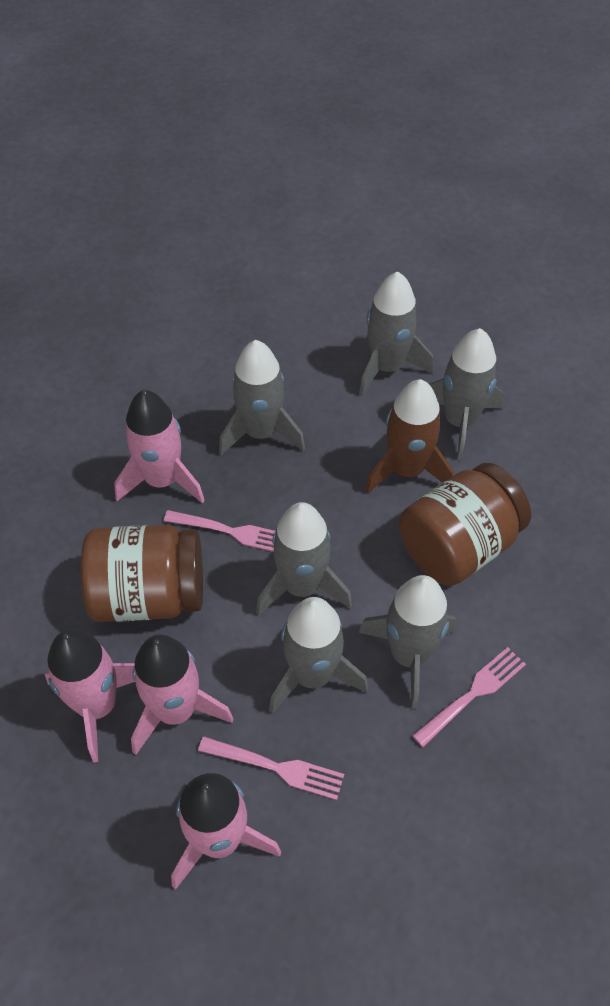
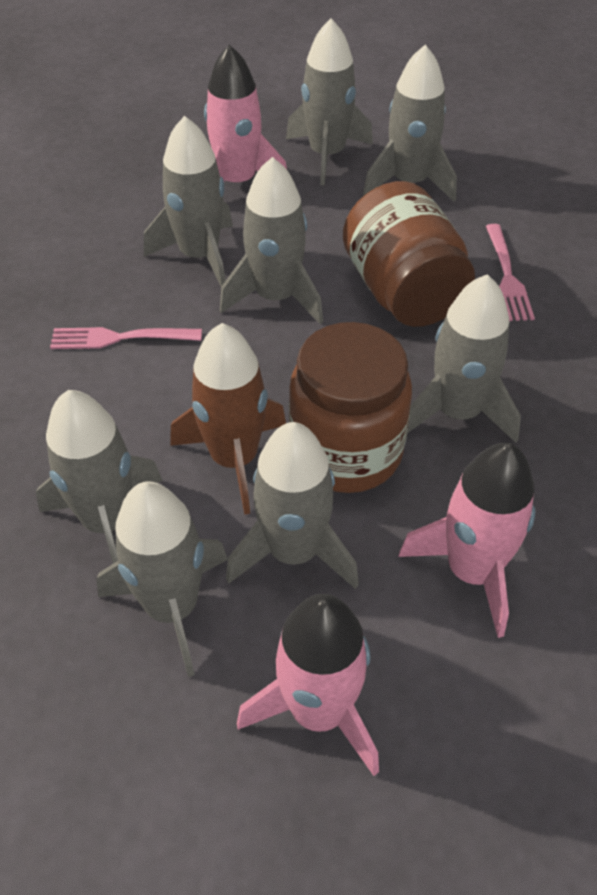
grey rocket: [219,340,305,455] [256,502,352,616] [269,597,368,714] [358,575,457,709] [359,271,433,396] [429,328,504,460] = 6 -> [36,390,163,564] [96,481,228,677] [144,116,233,286] [220,157,323,324] [226,422,359,589] [286,18,373,185] [363,45,457,202] [407,274,521,443] = 8
pink fork: [163,510,275,552] [198,736,344,800] [412,647,526,747] = 3 -> [50,327,202,349] [486,224,535,321] = 2
pink rocket: [45,629,136,763] [114,390,205,503] [131,635,234,755] [171,773,281,890] = 4 -> [204,44,287,182] [237,594,379,776] [398,443,535,638] = 3

